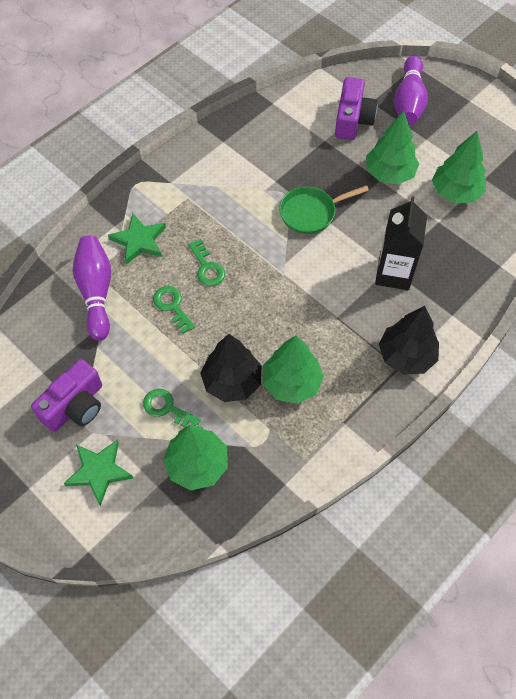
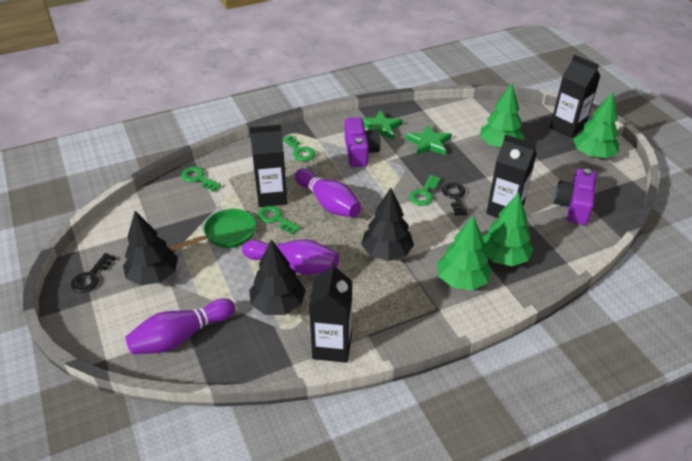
black carton: [375,197,427,290] = 1 -> [250,124,288,207] [309,261,352,363] [486,134,537,218] [550,55,601,138] = 4
black key: none = 0 -> [71,253,116,293] [442,183,468,216] = 2
black tree: [200,334,262,402] [379,306,439,374] = 2 -> [123,211,178,286] [249,239,306,315] [361,188,414,261] = 3
green key: [143,389,201,428] [153,286,195,334] [188,239,225,286] = 3 -> [181,167,221,192] [258,206,301,235] [282,135,315,161] [409,175,441,206] = 4
purple bowling pin: [73,235,111,341] [394,55,428,126] = 2 -> [125,298,235,354] [242,239,339,275] [295,168,361,217] = 3

